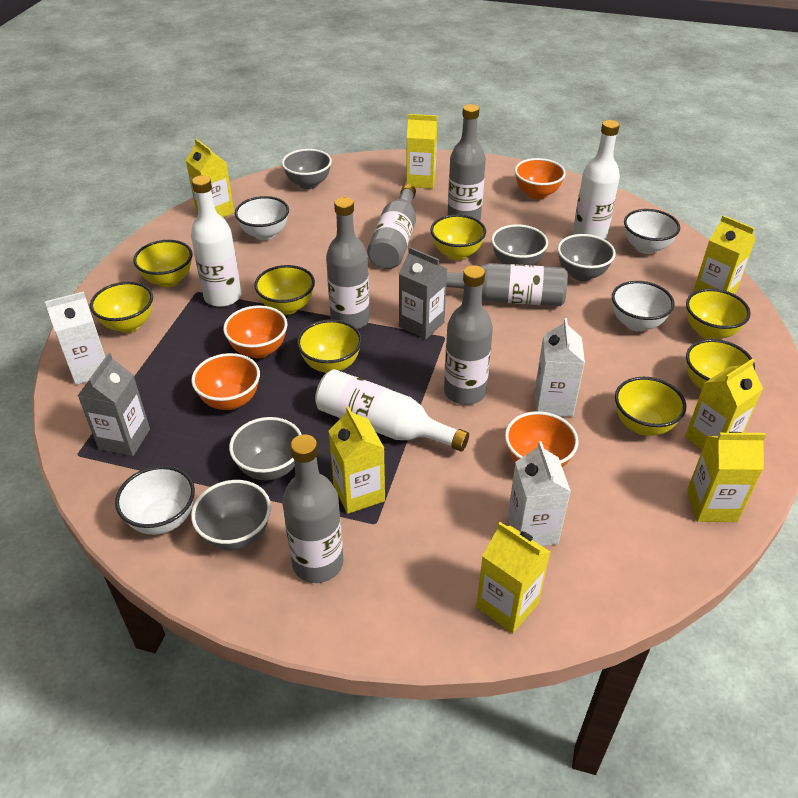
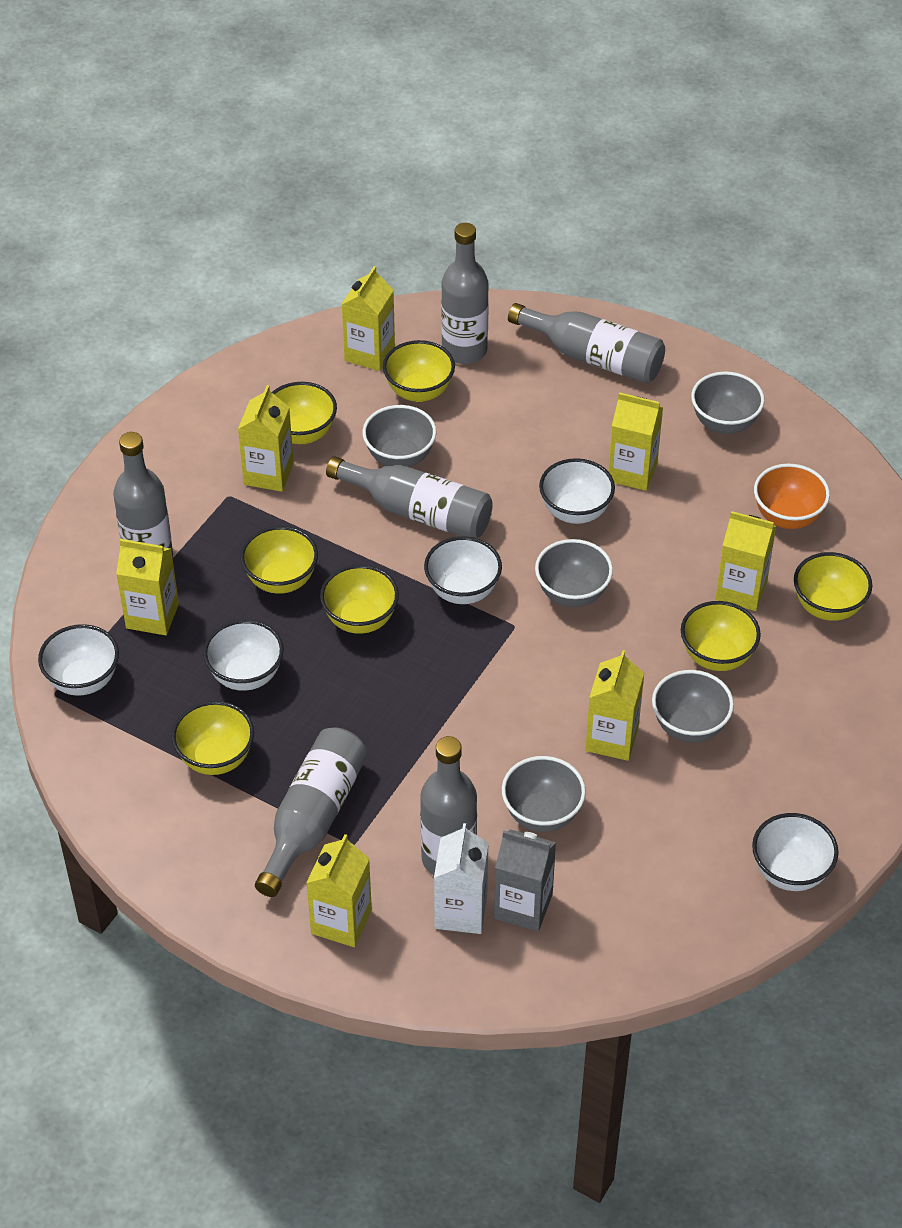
grey carton: [78,353,150,456] [399,247,447,339] = 2 -> [494,829,556,931] = 1
orange bowl: [191,353,260,410] [223,305,287,358] [505,411,578,468] [514,158,566,199] = 4 -> [754,464,830,529] = 1
white bottle: [191,175,241,307] [315,369,469,451] [572,120,620,240] = 3 -> none = 0
white bowl: [115,466,195,535] [235,196,289,240] [612,281,674,332] [624,209,680,254] = 4 -> [38,624,119,696] [203,620,284,691] [424,536,502,604] [539,458,615,524] [752,813,839,891] = 5
white carton: [45,291,105,385] [508,441,571,546] [535,318,585,417] = 3 -> [434,823,489,934] = 1
yellow bowl: [90,282,153,333] [133,240,192,287] [254,265,315,315] [297,320,362,373] [430,214,486,260] [615,377,686,436] [686,289,751,339] [686,339,755,390] = 8 -> [172,701,254,775] [240,526,318,594] [272,382,337,444] [320,565,399,634] [383,340,455,402] [681,601,761,671] [794,552,872,621] = 7

